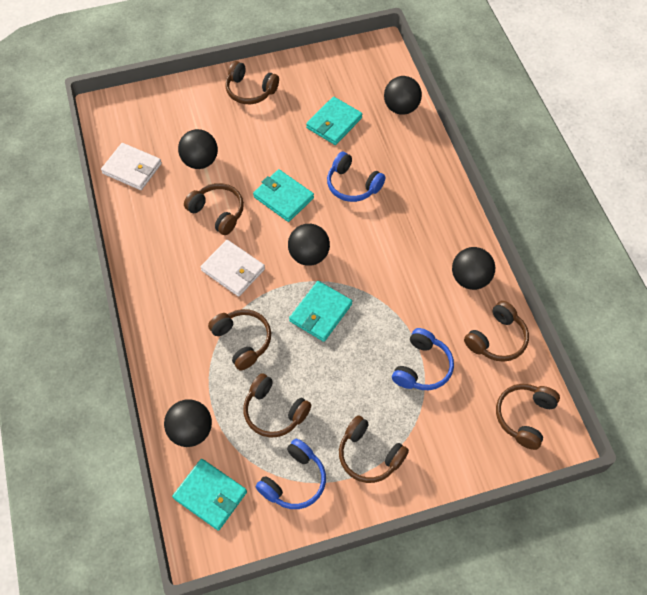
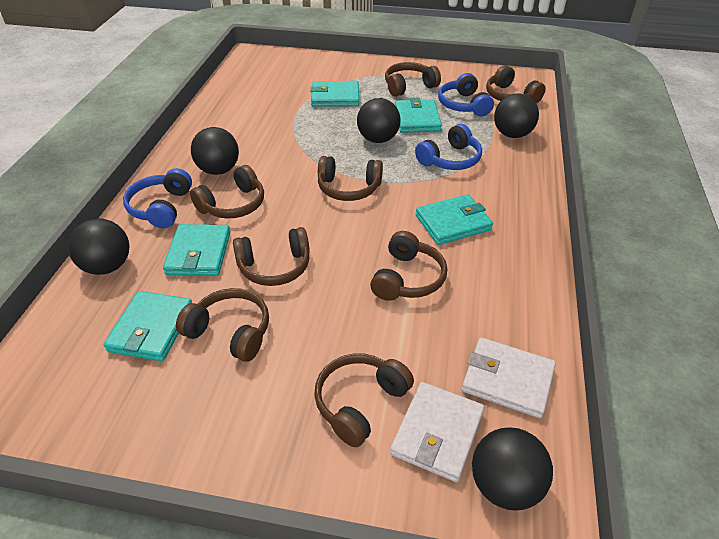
brown headphones: [184,183,244,235] [208,309,271,370] [225,61,279,104] [243,373,311,438] [339,415,409,483] [464,301,529,362] [496,384,560,450] = 7 -> [176,288,269,362] [190,165,264,218] [233,227,310,286] [314,353,414,447] [318,156,383,201] [370,231,447,301] [385,62,441,97] [486,65,546,103] = 8
turquoise wallet: [172,459,247,530] [253,169,314,222] [289,281,352,342] [306,97,362,145] = 4 -> [104,291,192,361] [163,224,231,276] [310,81,359,107] [395,98,442,133] [416,194,493,245] = 5

